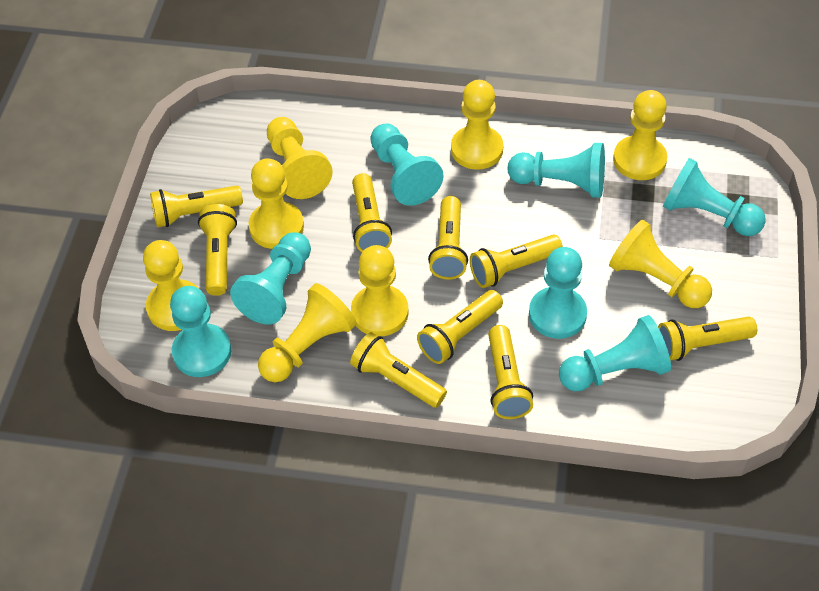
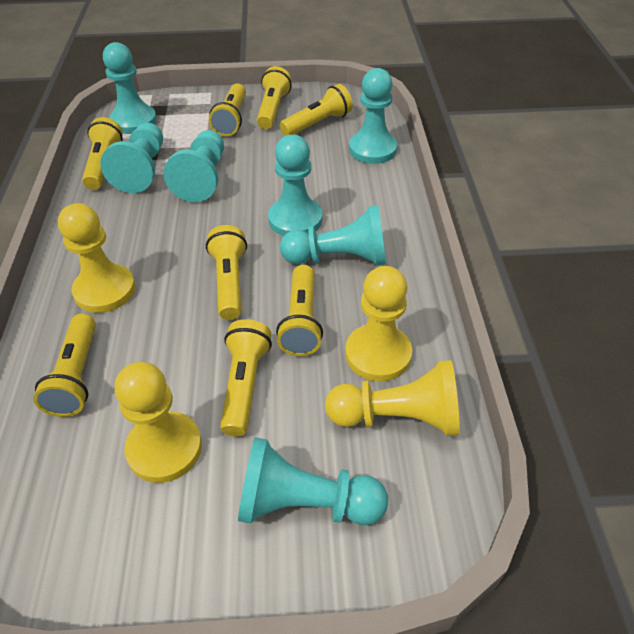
yellow flashlight: [150,186,243,227] [198,204,237,296] [350,332,447,408] [352,173,392,252] [417,290,503,364] [428,196,468,280] [470,235,563,288] [488,325,533,419] [658,316,757,361] = 9 -> [33,314,96,417] [82,117,123,190] [206,225,247,320] [209,83,246,136] [220,319,272,436] [257,66,292,129] [276,265,323,356] [280,84,353,136] = 8
yellow pawn: [143,240,198,331] [249,158,304,249] [258,283,357,382] [267,117,333,199] [351,245,409,336] [451,80,504,170] [609,220,712,308] [613,90,668,180] = 8 -> [58,203,135,313] [115,362,202,483] [325,360,460,436] [345,266,412,382] = 4

